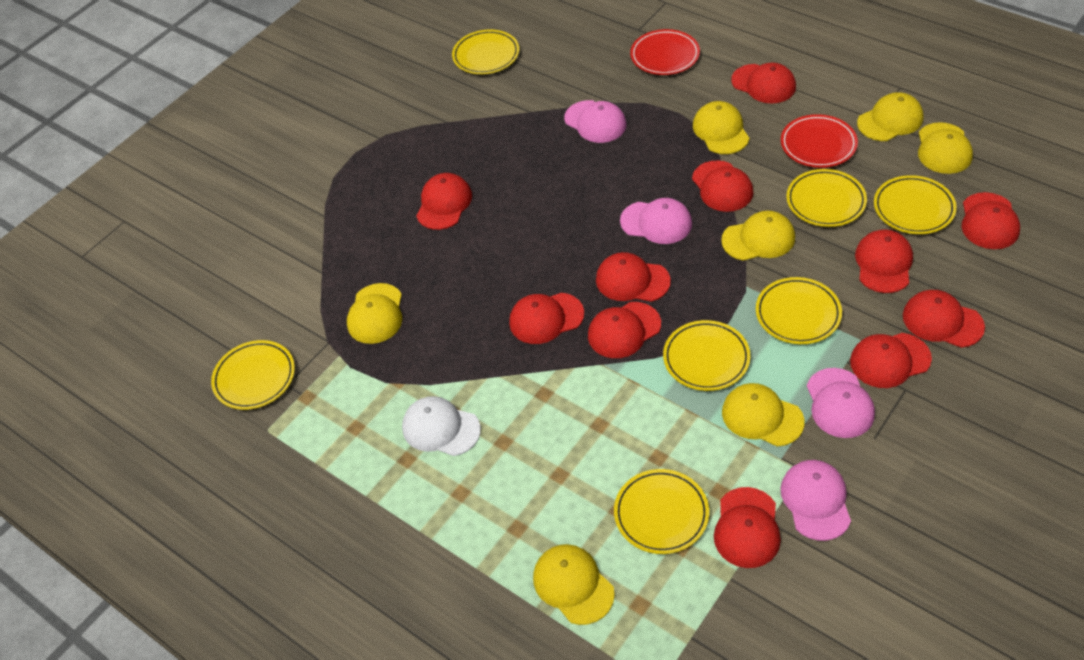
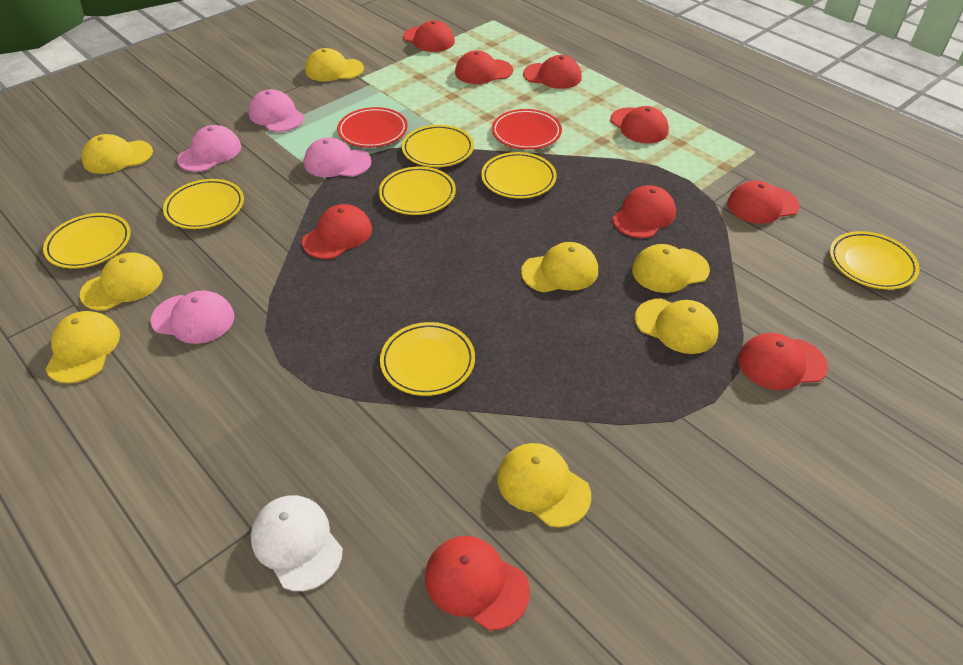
red cap: [416,173,472,230] [509,293,584,344] [588,302,661,358] [596,252,671,302] [692,160,753,212] [714,487,781,568] [731,63,796,103] [850,333,932,388] [855,230,913,293] [903,290,985,348] [962,192,1020,249] = 11 -> [302,204,372,259] [403,21,455,52] [425,536,530,631] [455,51,513,84] [523,55,582,89] [610,106,669,143] [612,185,676,238] [727,180,800,224] [738,333,828,390] = 9
yellow cap: [347,283,402,344] [533,544,615,625] [693,101,749,154] [721,211,795,261] [722,383,805,447] [857,92,924,141] [918,122,973,174] = 7 -> [46,311,120,383] [80,253,163,311] [81,134,153,174] [305,48,364,81] [497,443,591,527] [521,242,598,292] [632,244,710,293] [635,298,719,354] = 8

